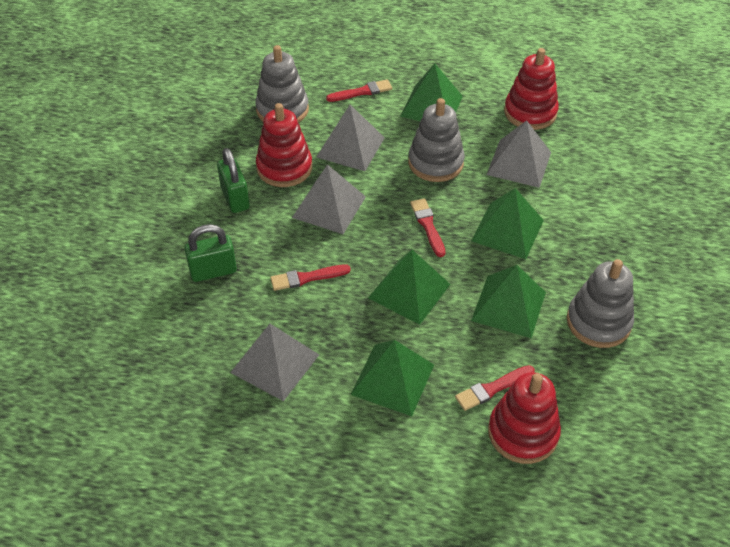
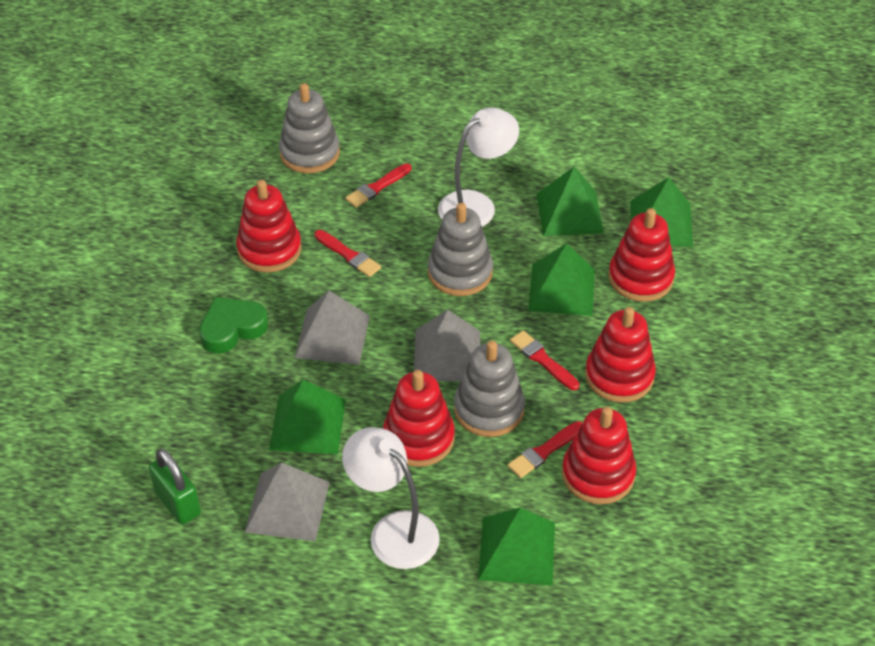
green heart: none = 0 -> [199,297,268,353] = 1
green padlock: [184,224,237,282] [217,148,250,213] = 2 -> [149,449,201,524] = 1
grey pyramid: [230,324,319,401] [292,164,366,234] [316,105,385,171] [486,120,551,188] = 4 -> [245,463,330,541] [294,291,370,365] [414,310,480,381] = 3
red stacking toy: [256,103,312,187] [488,372,561,464] [504,48,559,130] = 3 -> [236,180,302,273] [383,370,455,467] [562,407,636,504] [585,307,656,403] [609,208,675,302] = 5
white lamp: none = 0 -> [342,427,440,569] [438,107,519,227] = 2

